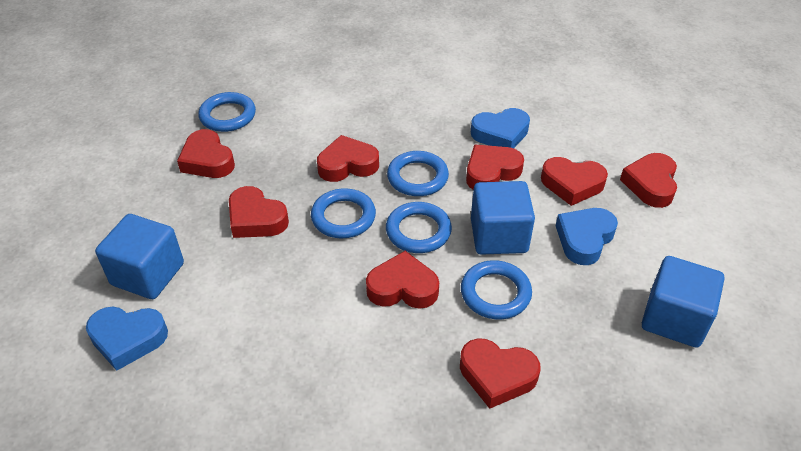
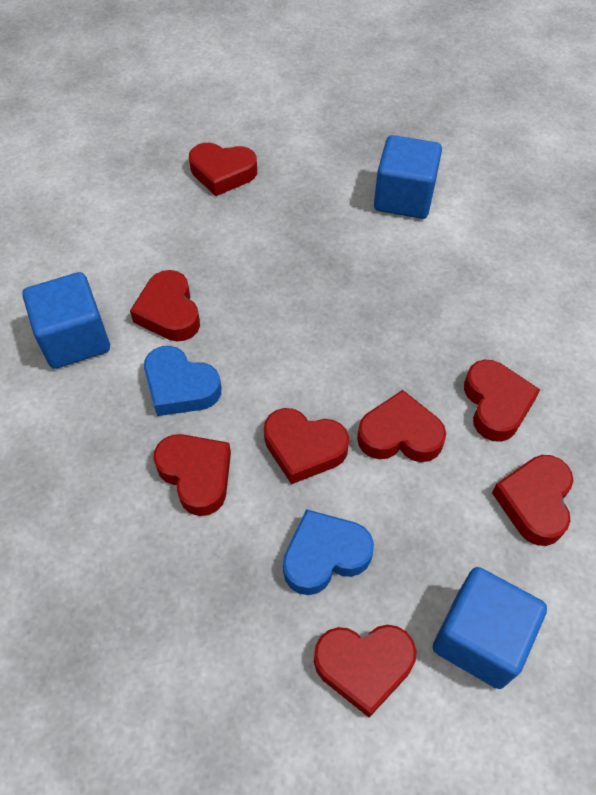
blue heart: [86,307,168,371] [471,108,530,148] [555,208,618,265] = 3 -> [144,346,221,416] [283,509,374,595] = 2
blue ring: [198,92,256,132] [311,188,376,238] [386,202,452,253] [387,151,449,196] [461,260,532,319] = 5 -> none = 0

